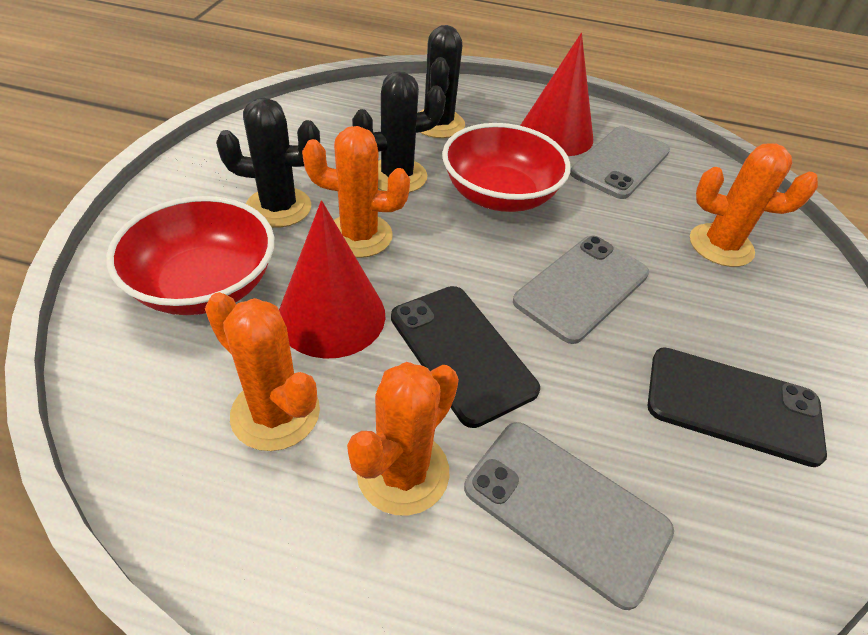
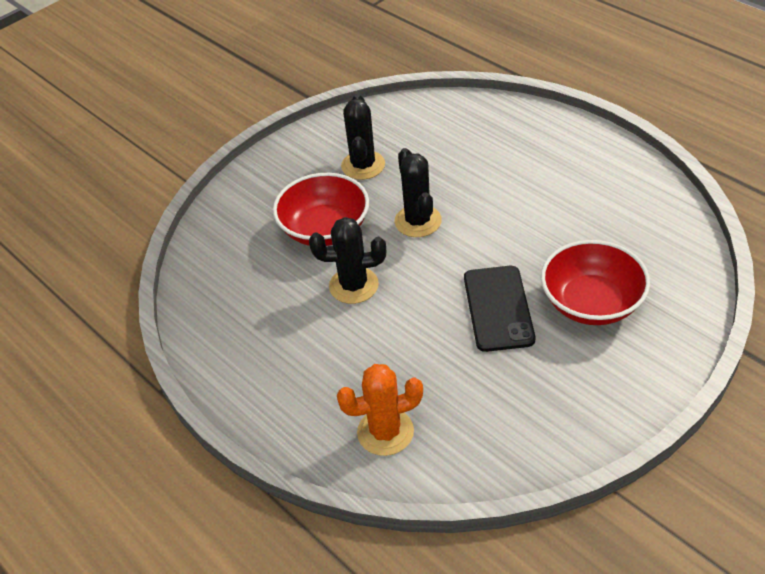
black phone: [391,286,540,428] [648,347,827,467] = 2 -> [464,266,535,352] = 1
grey phone: [464,422,674,610] [513,236,649,344] [570,126,670,199] = 3 -> none = 0
orange cactus: [205,292,320,451] [302,126,410,258] [347,362,459,516] [690,143,818,267] = 4 -> [337,364,423,456] = 1
red cone: [279,200,385,359] [520,33,593,156] = 2 -> none = 0

